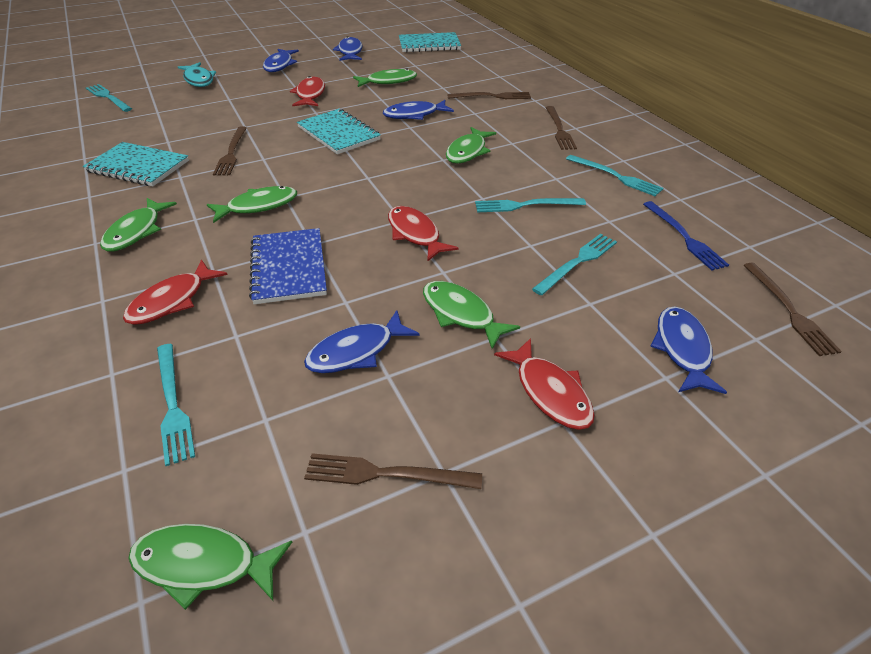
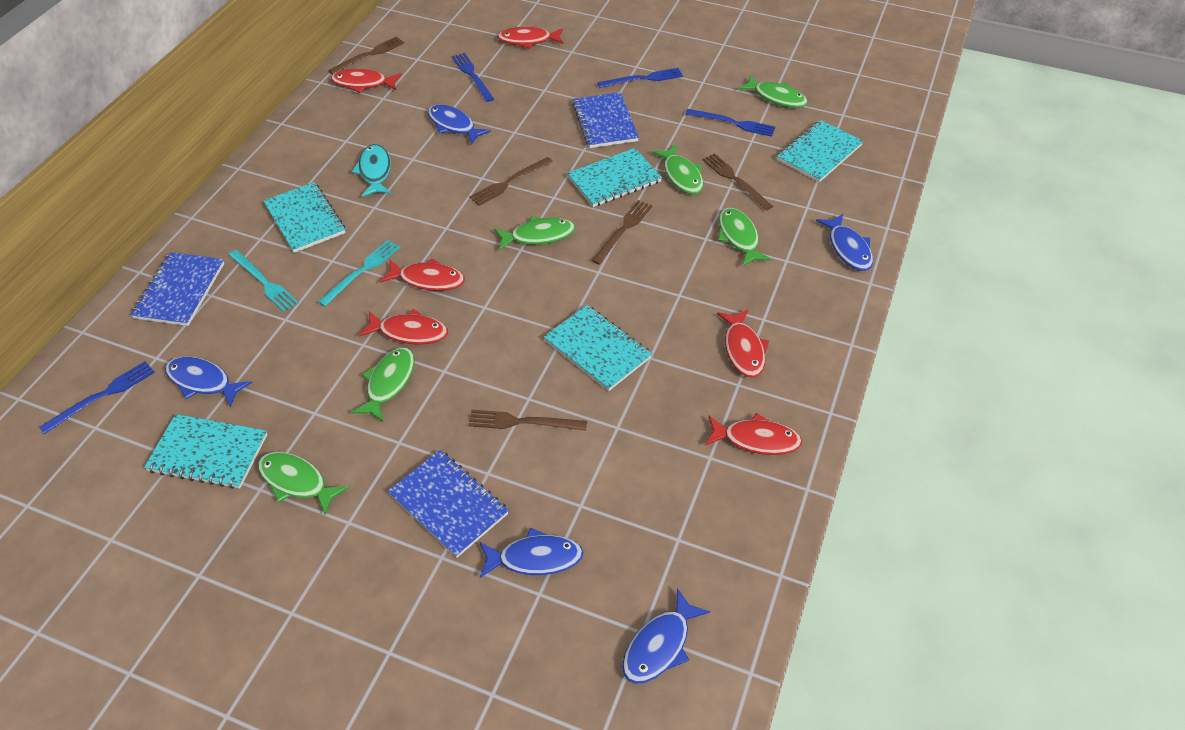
blue fork: [643,201,729,270] = 1 -> [39,361,155,434] [452,53,494,102] [597,68,683,88] [685,109,775,137] = 4
blue notebook: [249,228,327,304] = 1 -> [131,252,224,326] [388,450,509,558] [572,92,639,148] = 3
red fish: [123,259,228,325] [290,76,325,106] [388,206,458,262] [494,338,595,430] = 4 -> [331,69,402,93] [359,309,448,345] [380,258,465,291] [497,27,563,49] [705,413,802,455] [717,309,769,378] = 6
turquoise fork: [86,84,132,112] [157,344,195,466] [475,198,586,212] [532,234,617,295] [566,155,664,196] = 5 -> [229,250,299,312] [318,240,400,307] = 2
turquoise notebook: [83,142,189,186] [297,109,381,154] [399,32,461,52] = 3 -> [144,414,268,489] [263,182,345,253] [544,305,652,391] [567,148,662,207] [777,120,863,182] = 5

